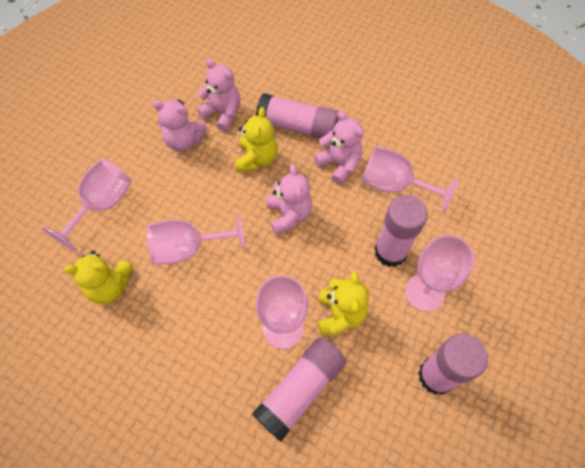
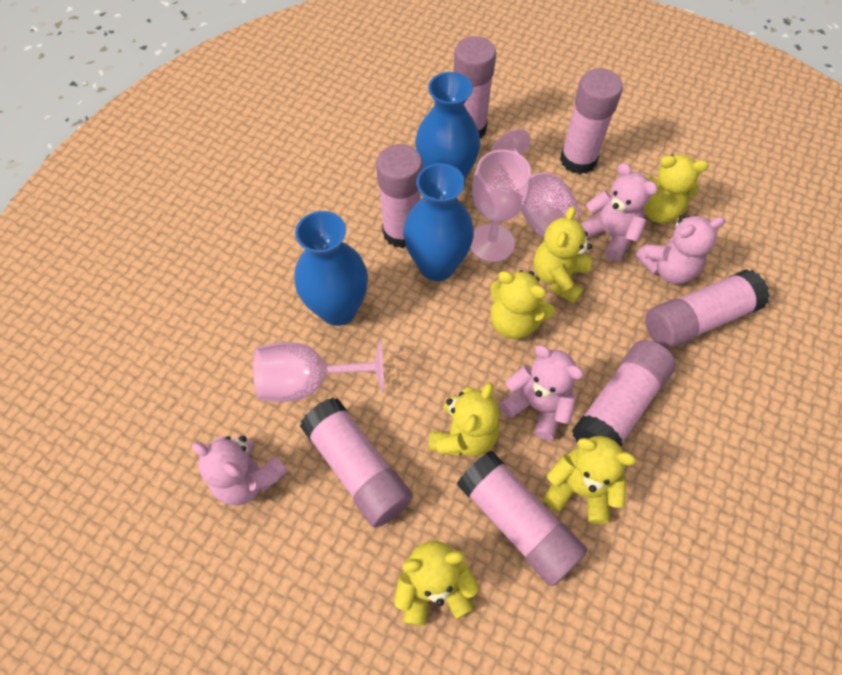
blue vase: none = 0 -> [294,211,368,326] [403,163,474,281] [415,72,480,179] = 3
pink glue stick: [252,337,346,442] [256,93,339,139] [375,195,428,267] [418,333,488,395] = 4 -> [300,397,413,528] [376,144,422,248] [454,36,496,139] [457,451,587,586] [560,69,623,174] [572,340,676,446] [645,269,770,349] = 7
pink goblet: [42,159,132,252] [146,213,246,264] [256,275,308,349] [362,146,459,213] [405,235,475,312] = 5 -> [253,340,385,402] [470,150,531,262] [490,129,580,237] = 3
yellow teddy bear: [63,251,133,304] [235,107,278,172] [318,271,369,336] = 3 -> [394,541,480,626] [428,382,499,457] [490,270,555,339] [534,206,592,304] [543,436,636,524] [644,154,709,223] = 6

